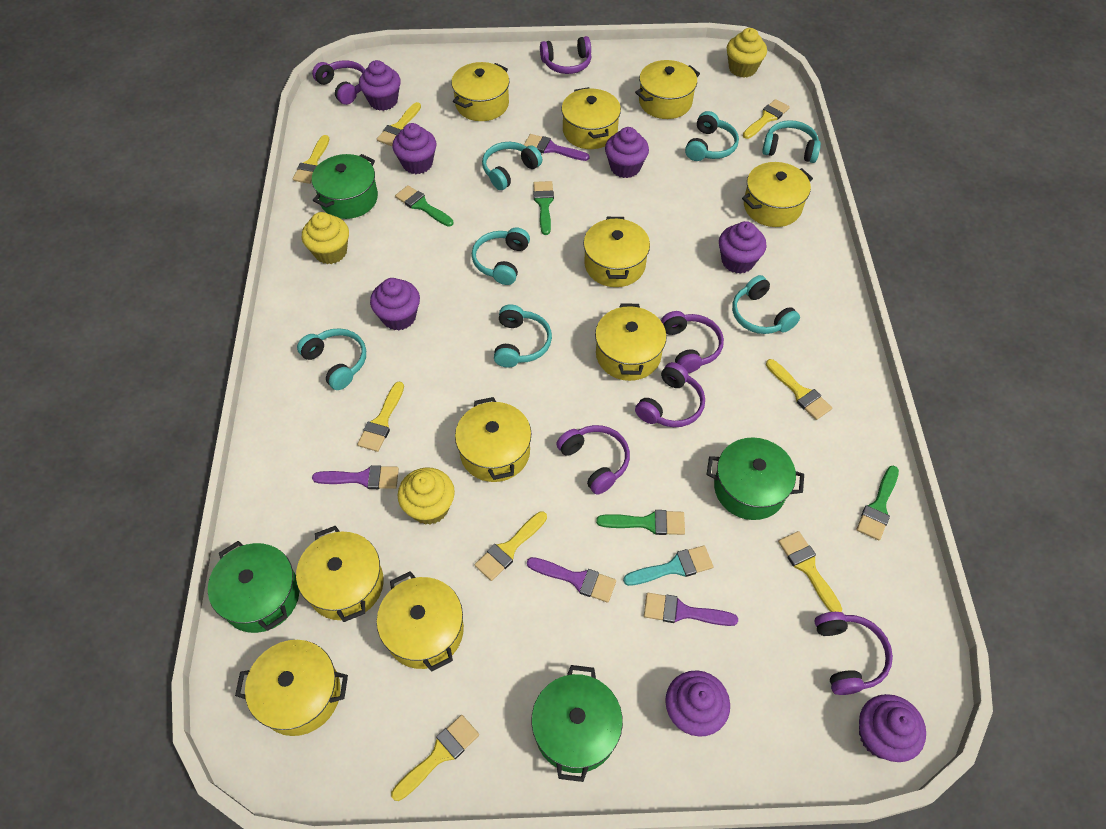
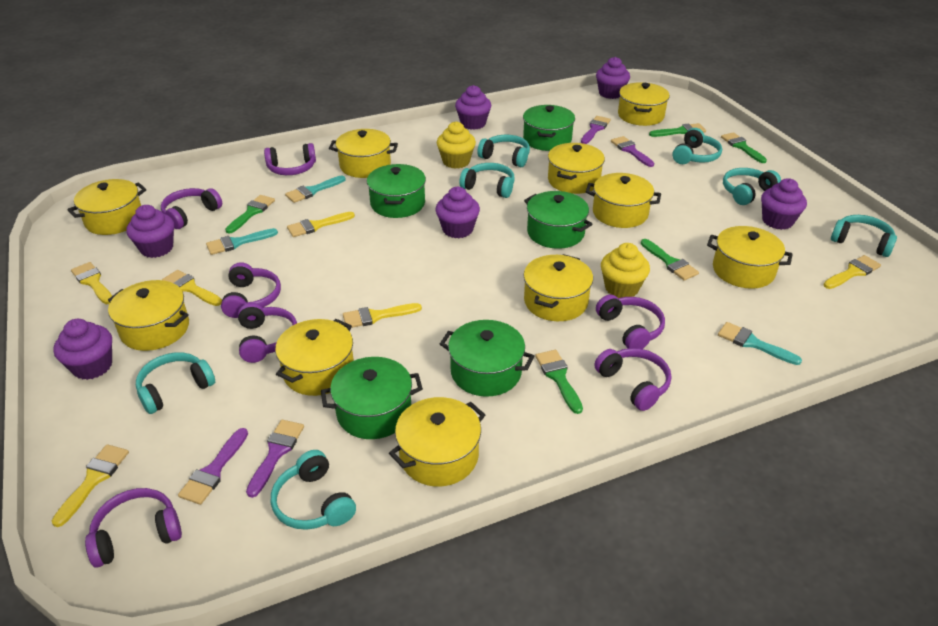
green brush: [395,185,454,227] [533,181,554,235] [596,510,685,535] [857,465,899,540] = 4 -> [225,195,275,233] [535,350,583,414] [641,239,699,281] [649,123,706,137] [721,132,767,163] = 5
green pot: [208,541,299,633] [312,154,378,219] [531,665,623,782] [706,438,804,520] = 4 -> [321,357,423,439] [367,164,426,218] [440,320,534,397] [523,105,575,151] [524,191,592,249] = 5
purple cupcake: [359,60,401,111] [370,278,420,331] [392,123,436,174] [605,127,649,178] [665,671,730,737] [719,221,767,274] [859,694,926,762] = 7 -> [53,319,112,380] [126,205,174,258] [436,187,480,238] [455,85,491,130] [596,57,630,99] [761,178,807,230] = 6
purple headphones: [312,60,365,105] [540,36,591,74] [556,425,630,495] [635,362,705,427] [661,311,724,373] [814,612,893,695] = 6 -> [85,488,182,568] [161,188,222,229] [221,262,281,318] [238,303,297,363] [264,143,316,175] [594,348,671,411] [596,295,665,349] = 7
turquoise brush: [623,545,713,586] = 1 -> [206,228,278,255] [285,175,346,203] [718,322,802,365] = 3
yellow brush: [293,135,329,184] [357,382,404,452] [377,102,421,146] [391,715,479,801] [474,511,547,581] [743,99,790,139] [766,359,832,420] [778,531,842,612] = 8 -> [52,444,129,527] [71,262,112,304] [162,270,222,306] [287,212,355,237] [343,303,422,328] [823,255,881,289] = 6
yellow cupcake: [302,212,349,264] [398,467,455,525] [727,28,767,78] = 3 -> [437,122,476,169] [601,243,650,298] = 2

